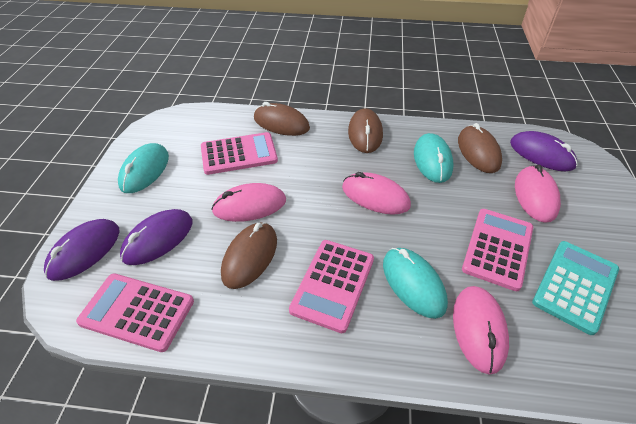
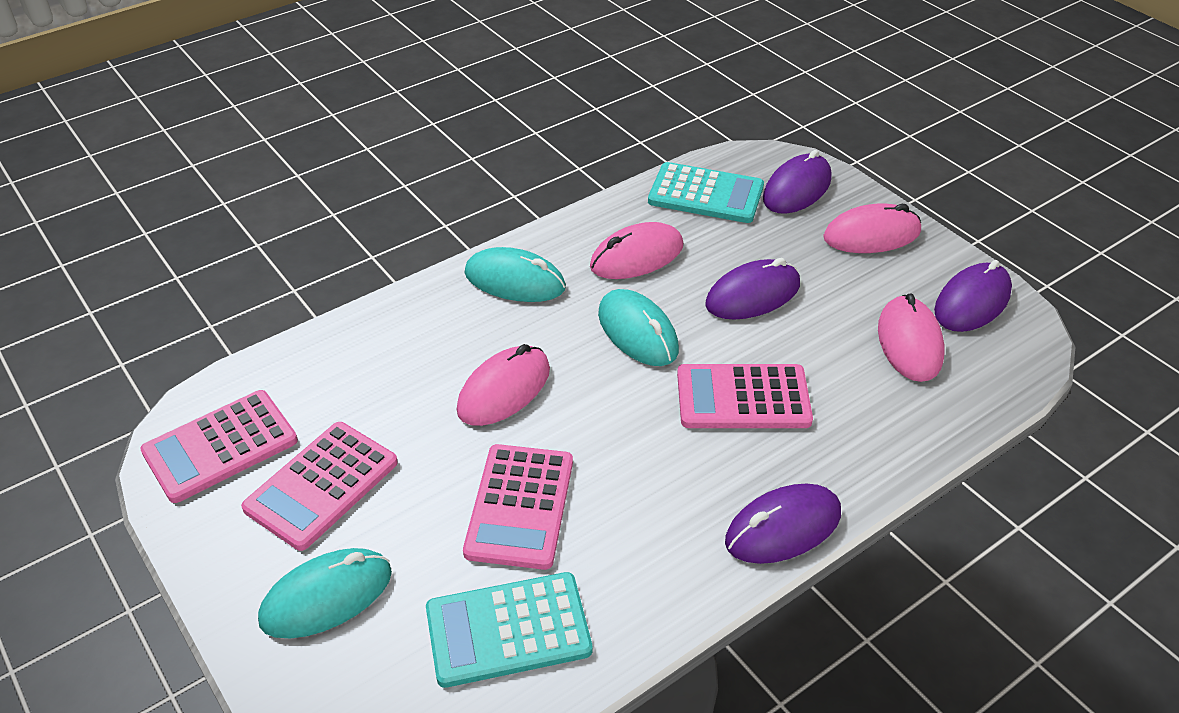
brown mouse: [221,222,277,289] [254,102,310,136] [348,108,383,153] [458,123,502,173] = 4 -> none = 0
purple mouse: [44,219,120,281] [120,209,192,265] [510,131,577,171] = 3 -> [705,258,800,320] [725,484,841,564] [763,150,832,213] [934,260,1012,332] = 4
turquoise calculator: [532,241,619,335] = 1 -> [426,572,592,688] [648,162,764,223] = 2

